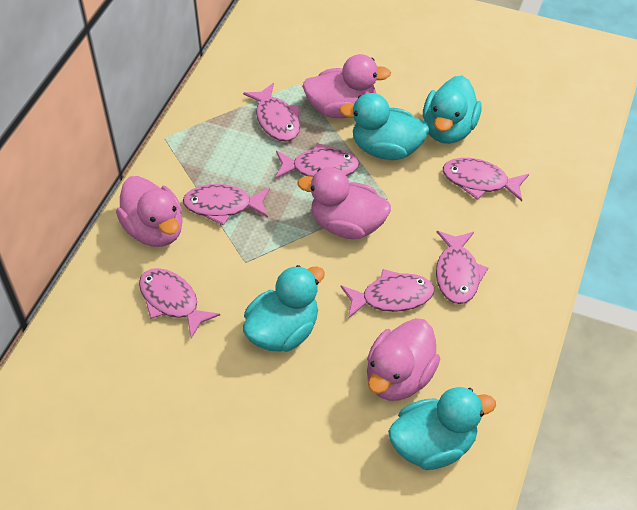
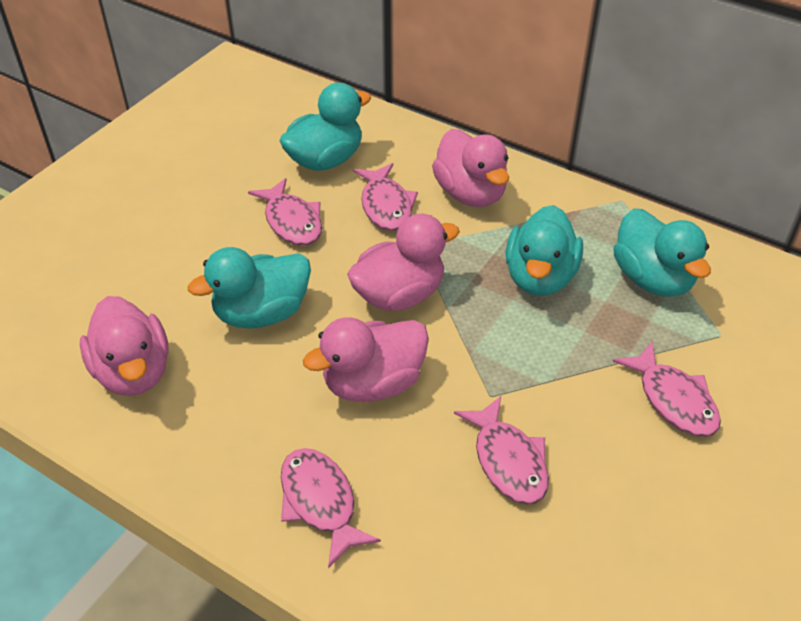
pink fish: [139,268,220,339] [183,184,270,226] [243,83,300,142] [275,143,360,179] [341,269,434,319] [436,231,488,304] [443,158,529,201] = 7 -> [248,178,322,246] [281,448,381,568] [353,163,418,231] [454,396,549,504] [613,341,721,437] = 5

